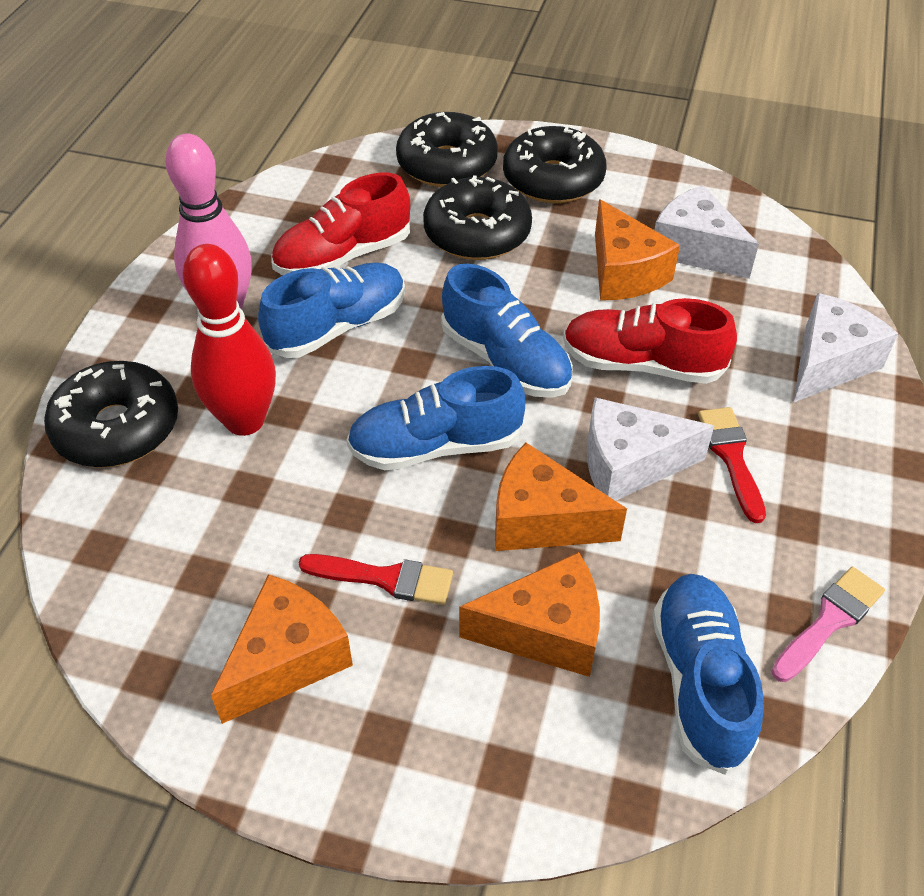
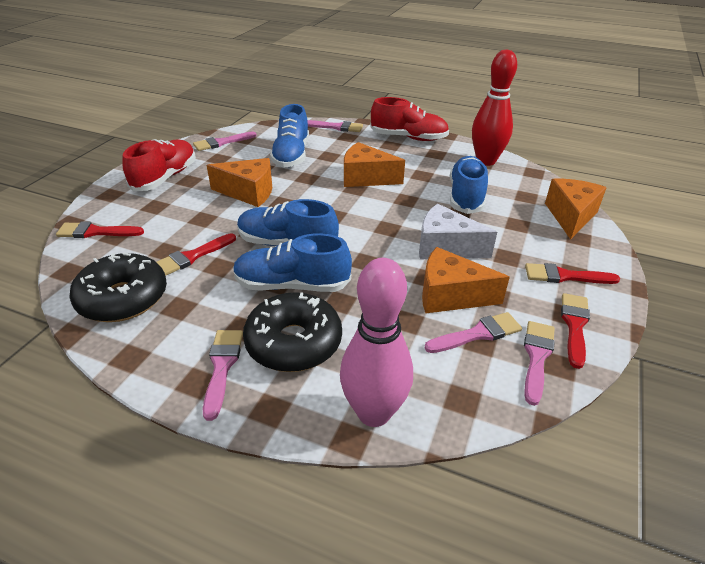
black donut: [44,361,178,468] [396,112,498,187] [423,175,532,260] [503,126,607,203] = 4 -> [69,253,167,322] [243,292,342,372] = 2
pink brush: [771,567,885,682] = 1 -> [193,131,257,151] [203,330,243,421] [307,120,363,132] [424,312,522,353] [524,321,555,406] = 5
red brush: [299,554,453,605] [698,407,766,523] = 2 -> [56,222,144,238] [157,233,236,276] [525,263,620,284] [561,293,590,369] = 4
white cheese: [587,397,714,501] [655,185,759,279] [793,293,898,403] = 3 -> [419,204,497,259] = 1

